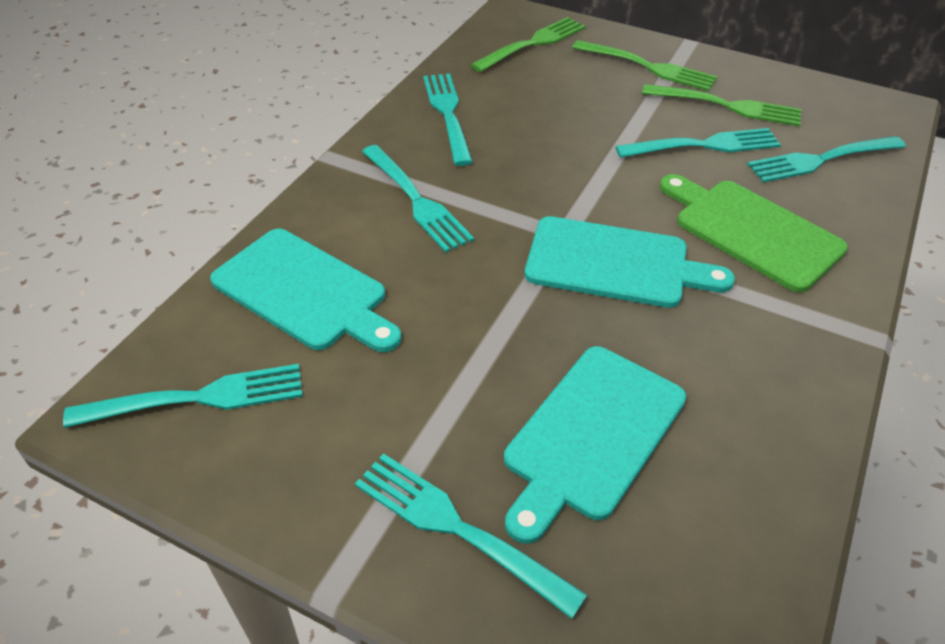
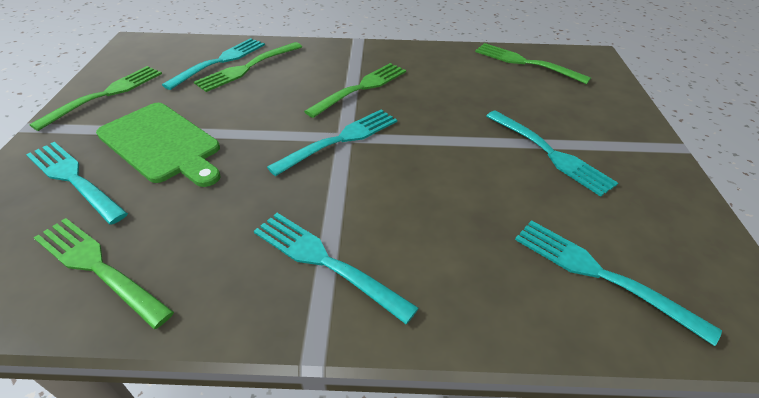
green fork: [471,17,586,72] [572,40,717,91] [642,84,801,126] = 3 -> [29,66,162,131] [33,218,174,329] [194,42,302,92] [304,63,406,118] [475,43,591,84] = 5
turquoise cutting board: [210,229,401,352] [504,346,686,544] [525,216,735,308] = 3 -> none = 0

